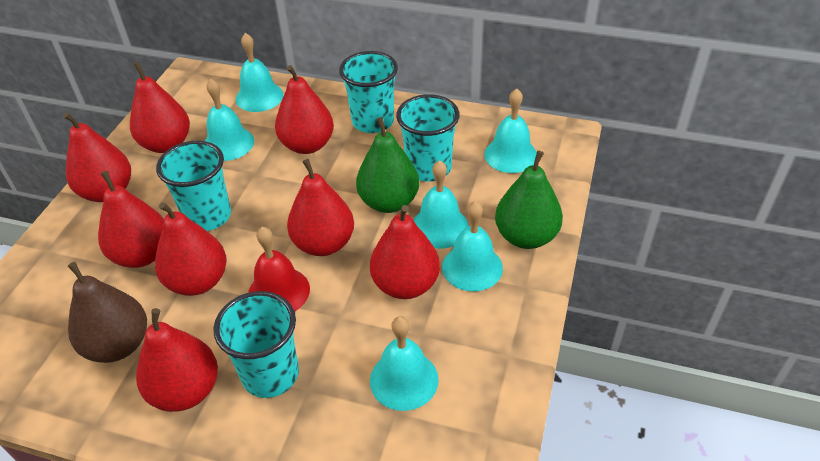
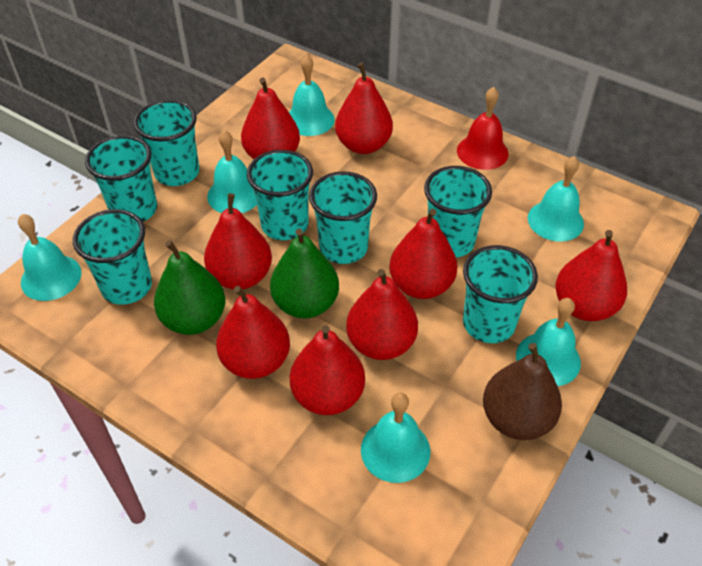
turquoise cup: [156,141,231,231] [213,291,299,398] [339,51,398,133] [396,94,460,182] = 4 -> [73,209,152,305] [85,135,157,222] [133,99,199,186] [247,150,313,240] [309,171,377,264] [424,166,492,257] [463,245,538,343] = 7

